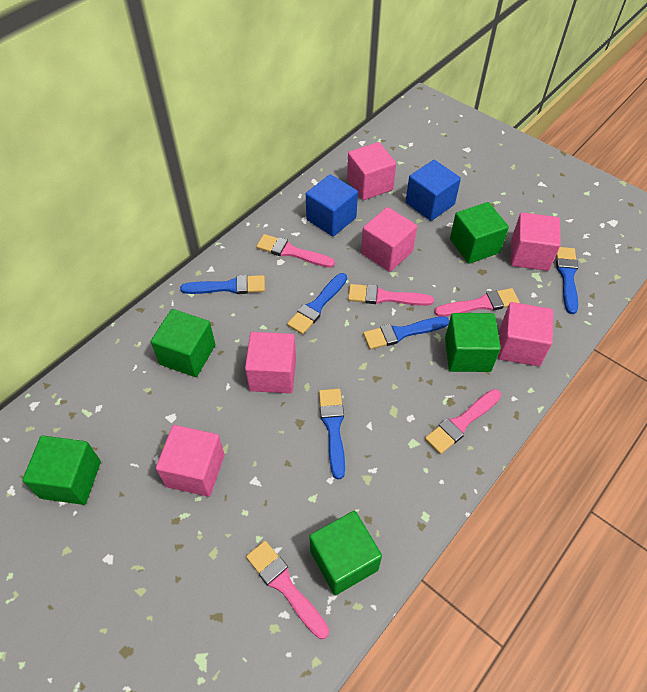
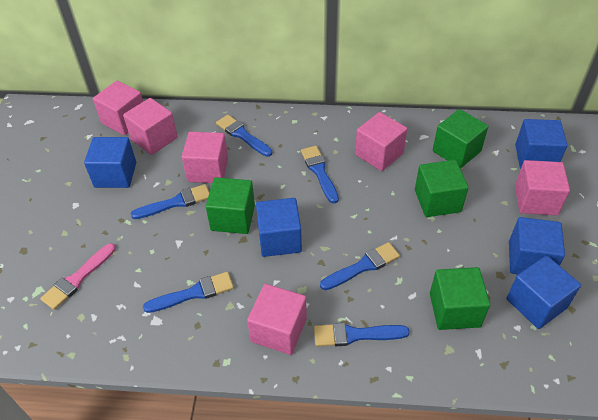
blue brush: [180,275,265,294] [287,273,347,334] [319,389,345,479] [363,316,449,349] [556,247,578,314] = 5 -> [130,184,210,219] [143,272,234,313] [216,115,272,157] [301,146,339,204] [314,323,410,346] [320,242,400,290] = 6
blue cube: [306,174,358,237] [406,160,461,221] = 2 -> [84,137,136,188] [256,198,302,257] [507,255,581,329] [509,217,565,274] [515,119,568,169] = 5
green cube: [22,436,101,505] [151,309,215,377] [309,511,382,595] [445,313,501,372] [450,202,509,264] = 5 -> [206,177,255,234] [415,160,469,217] [430,267,490,330] [433,109,488,168] = 4
pink brush: [246,541,329,639] [256,234,335,268] [348,284,434,306] [425,389,501,454] [434,288,520,317] = 5 -> [40,243,116,310] = 1

